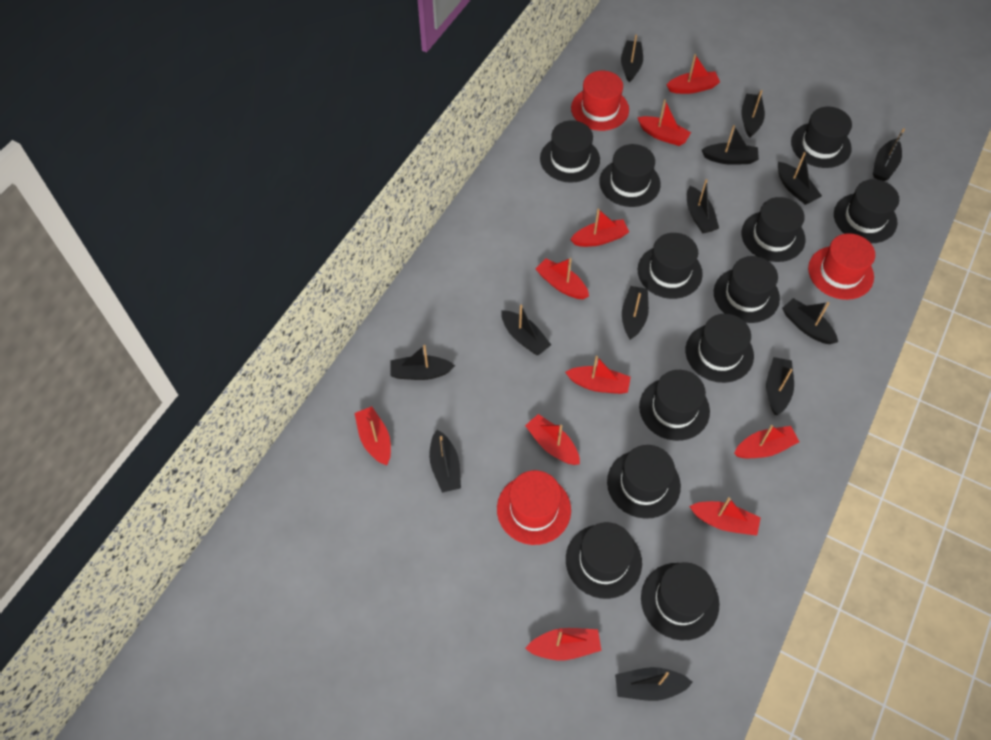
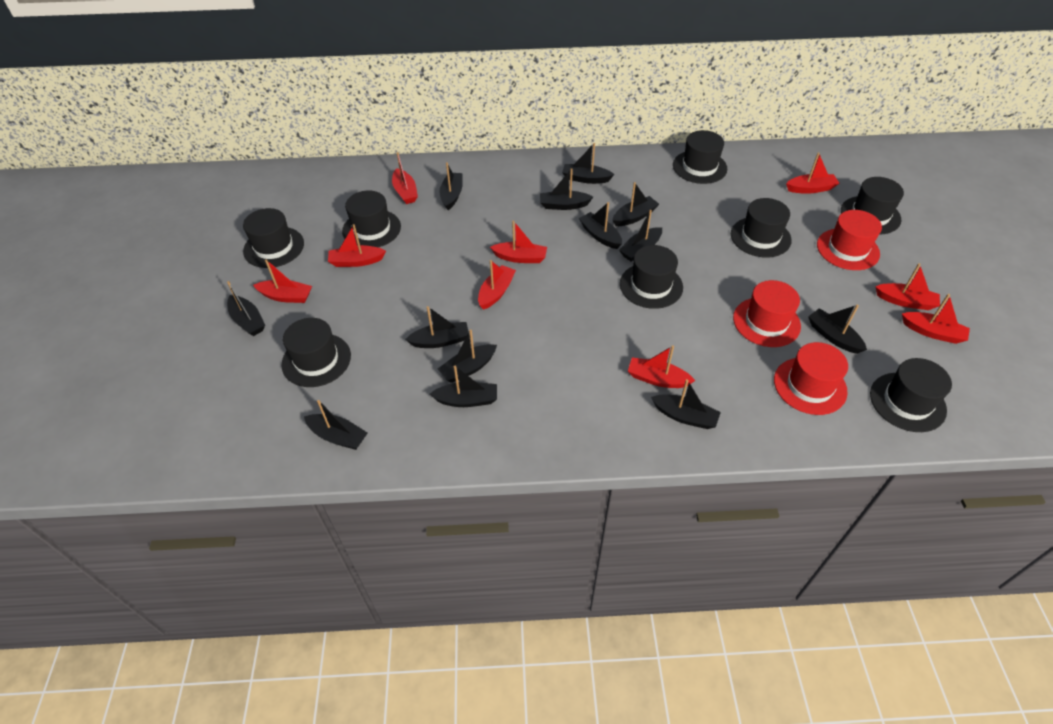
black hat: [540,120,600,183] [566,522,642,599] [599,144,661,207] [607,445,681,519] [638,233,703,299] [639,370,710,441] [641,562,719,640] [686,314,754,383] [714,256,780,323] [742,197,806,262] [791,107,852,168] [834,179,899,243] = 12 -> [243,208,304,268] [281,318,351,387] [342,190,401,247] [620,245,683,309] [673,130,728,184] [731,198,792,258] [841,177,904,235] [870,358,952,432] = 8
red boat: [354,406,391,465] [525,414,580,465] [525,628,602,660] [536,258,589,299] [565,356,631,394] [570,209,629,247] [637,99,691,146] [667,54,720,94] [689,497,761,535] [734,425,799,458] = 10 -> [253,259,312,303] [328,224,386,267] [392,152,418,204] [478,260,516,310] [490,220,547,263] [628,345,695,388] [786,152,840,194] [875,263,940,310] [902,294,970,344] = 9

